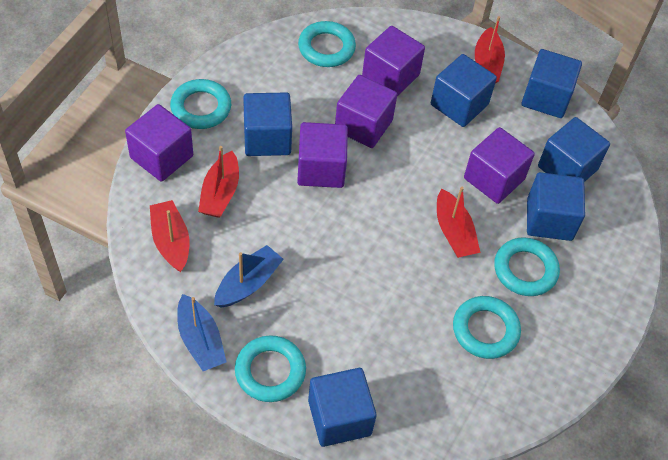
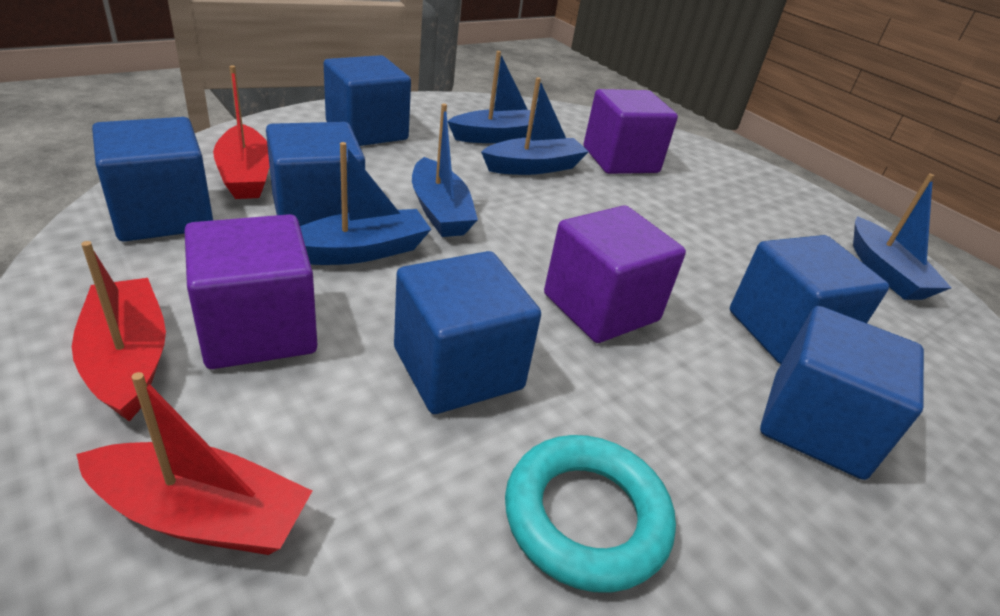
blue boat: [177,294,226,371] [214,245,284,308] = 2 -> [300,142,431,265] [412,104,478,237] [447,51,536,143] [481,77,589,175] [853,174,952,300] = 5
purple cube: [125,104,193,182] [297,122,348,188] [335,75,397,148] [362,26,425,96] [464,127,535,204] = 5 -> [185,214,317,369] [544,205,686,343] [584,89,678,174] = 3
red boat: [150,200,189,272] [198,146,239,218] [437,187,480,258] [475,16,505,83] = 4 -> [72,241,166,422] [76,372,312,555] [213,65,270,199] = 3
turquoise ring: [170,79,231,129] [235,335,306,402] [298,21,356,67] [453,296,521,359] [494,237,560,296] = 5 -> [505,435,676,592] = 1

